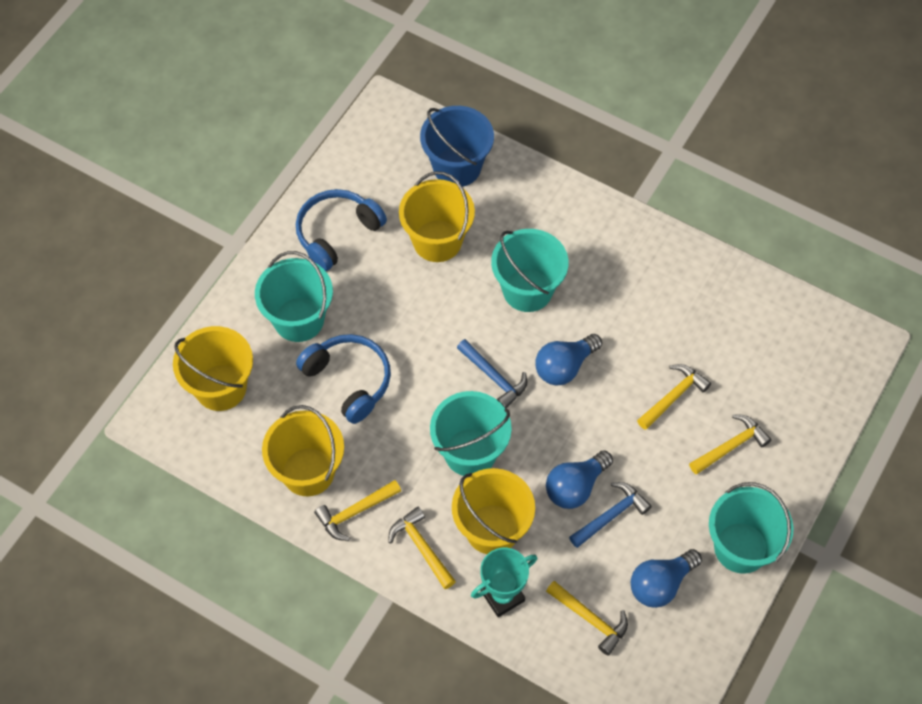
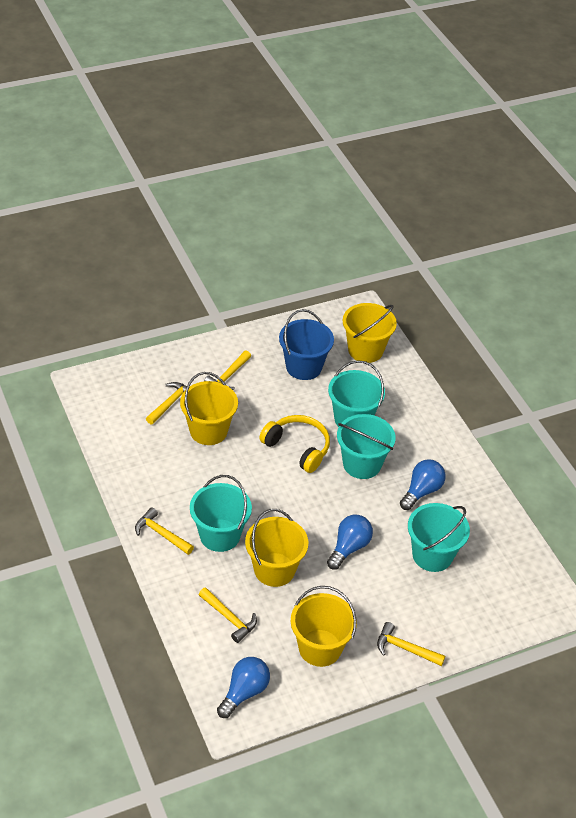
blue hammer: [457,339,527,408] [569,482,652,548] = 2 -> none = 0
blue headphones: [296,189,387,271] [296,334,391,424] = 2 -> none = 0
turquoise trophy: [471,548,537,617] = 1 -> none = 0
yellow headphones: none = 0 -> [259,415,330,473] = 1

